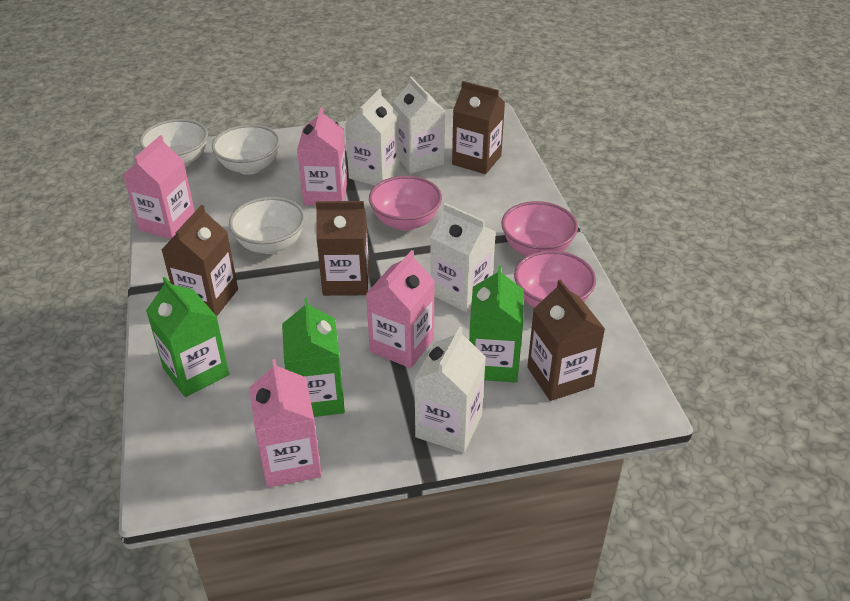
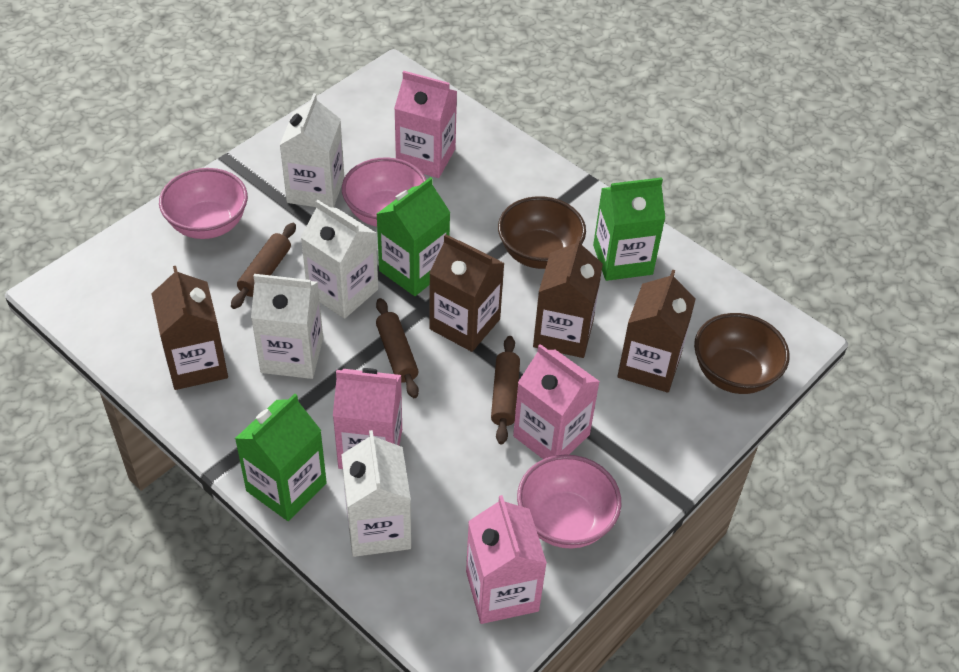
brown bowl: none = 0 -> [498,196,586,269] [694,313,790,394] = 2
brown rolling pin: none = 0 -> [231,223,296,309] [376,298,419,398] [491,336,520,444] = 3
white bowl: [139,119,208,167] [212,124,280,175] [229,197,305,254] = 3 -> none = 0

